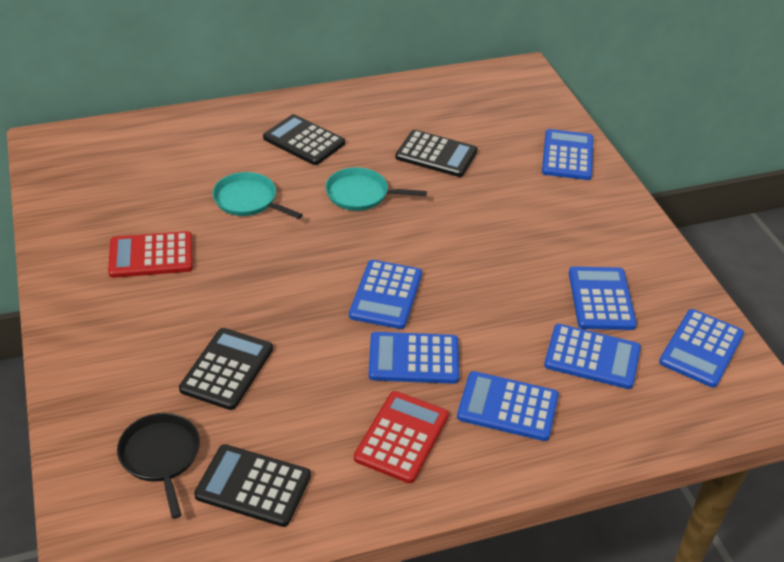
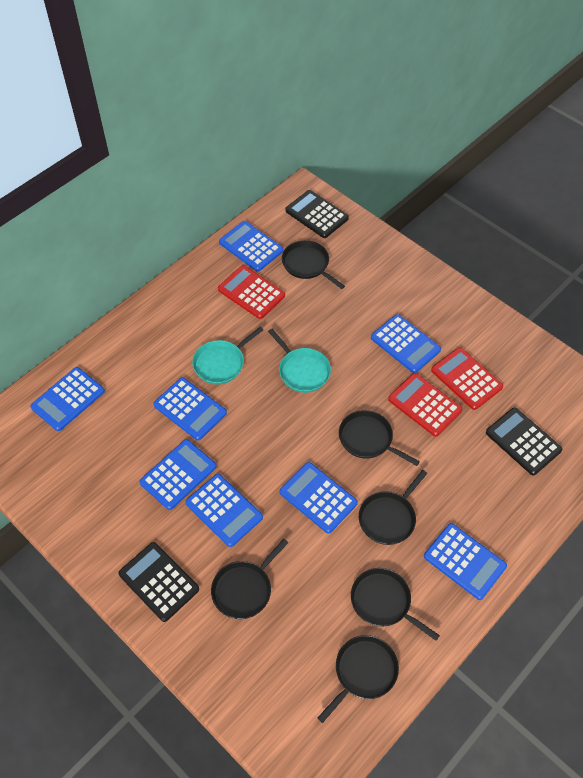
black calculator: [179,328,273,410] [194,444,311,527] [263,114,345,165] [396,130,478,177] = 4 -> [118,542,199,622] [285,190,349,238] [486,407,562,475] = 3
black pan: [117,413,200,519] = 1 -> [211,539,288,619] [282,240,345,289] [318,635,399,723] [339,410,420,466] [351,568,440,641] [359,470,427,545] = 6
blue calculator: [349,260,422,329] [369,332,459,384] [457,371,559,441] [542,129,593,180] [544,324,641,389] [569,266,637,330] [659,309,744,388] = 7 -> [30,367,105,431] [139,439,216,510] [153,377,227,441] [185,474,263,547] [219,221,283,271] [280,462,358,534] [371,314,441,373] [424,523,507,600] = 8
red calculator: [108,231,193,278] [354,391,449,483] = 2 -> [218,265,285,319] [388,373,462,437] [431,347,503,410] = 3

